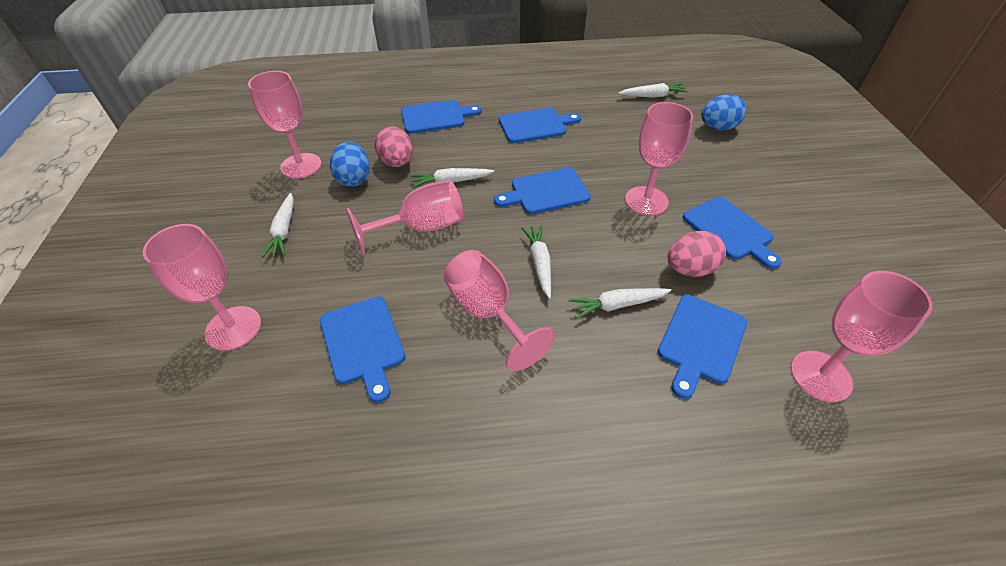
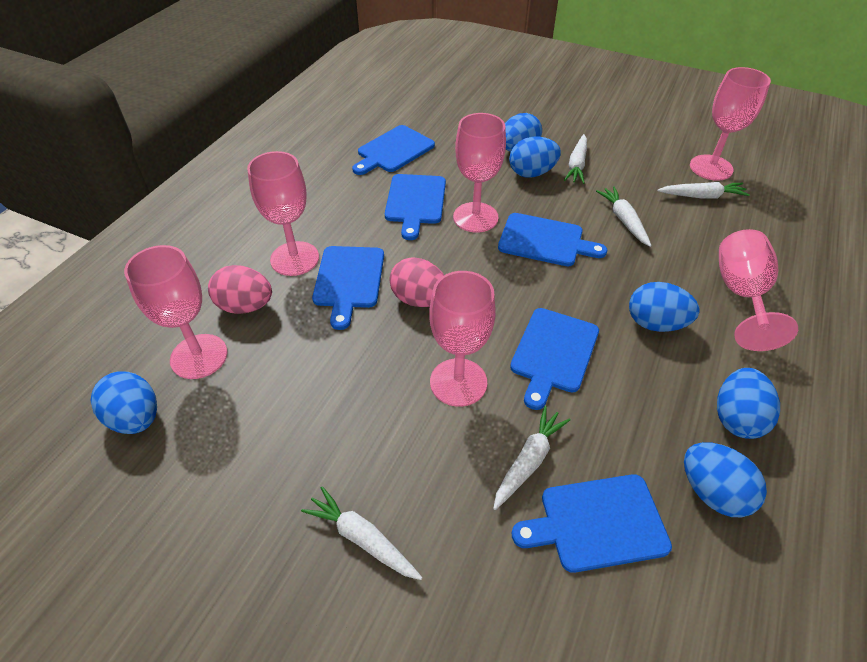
blue egg: [330,142,369,187] [701,94,746,130] = 2 -> [90,371,157,434] [505,113,542,152] [509,136,561,178] [629,282,699,332] [684,442,767,517] [717,368,780,439] = 6

